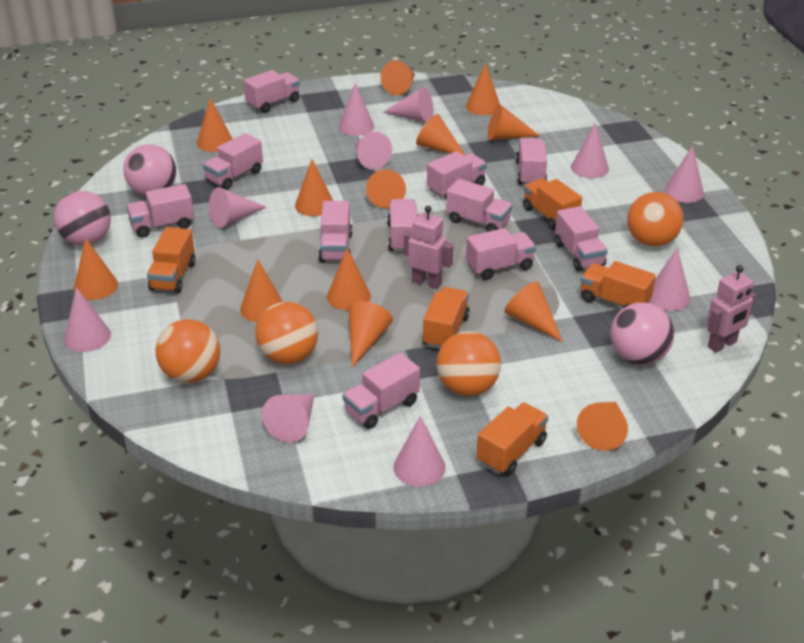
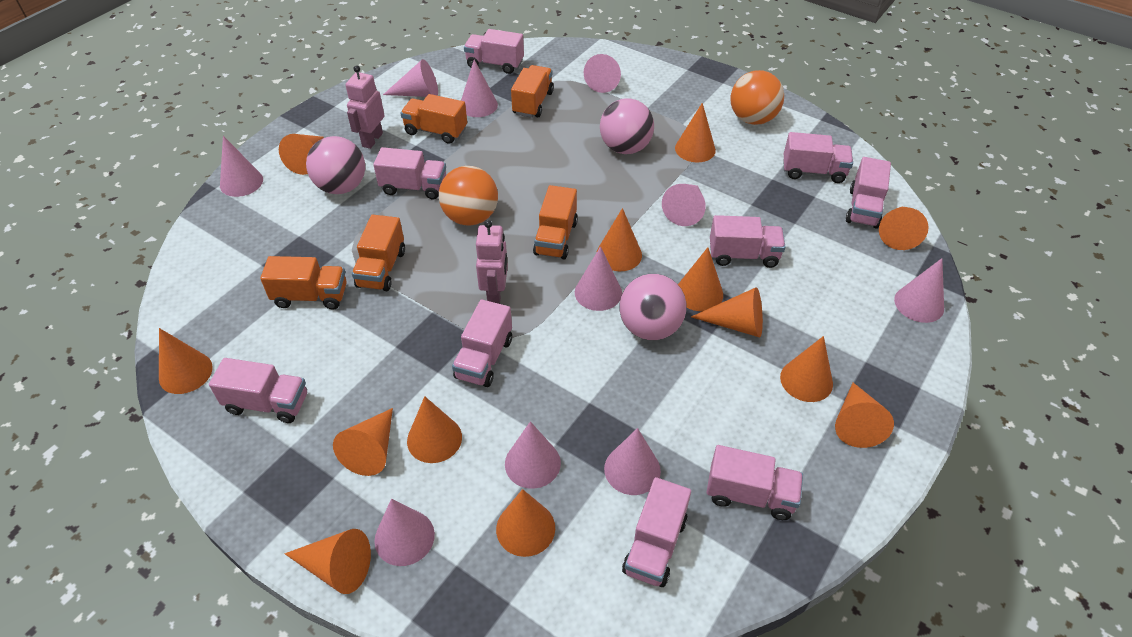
orange ball: [155,319,220,383] [255,302,318,364] [437,331,501,396] [627,192,684,247] = 4 -> [439,166,498,226] [731,70,784,125] = 2
pink truck: [126,184,194,238] [203,133,263,190] [244,70,300,113] [318,201,352,262] [343,353,420,429] [387,199,418,252] [427,151,487,199] [446,179,512,232] [466,228,536,280] [516,138,547,185] [555,206,608,271] = 11 -> [209,358,307,423] [373,147,446,199] [452,299,512,387] [464,29,524,74] [622,477,691,587] [706,445,803,520] [710,215,785,268] [783,132,853,183] [846,157,891,229] = 9

